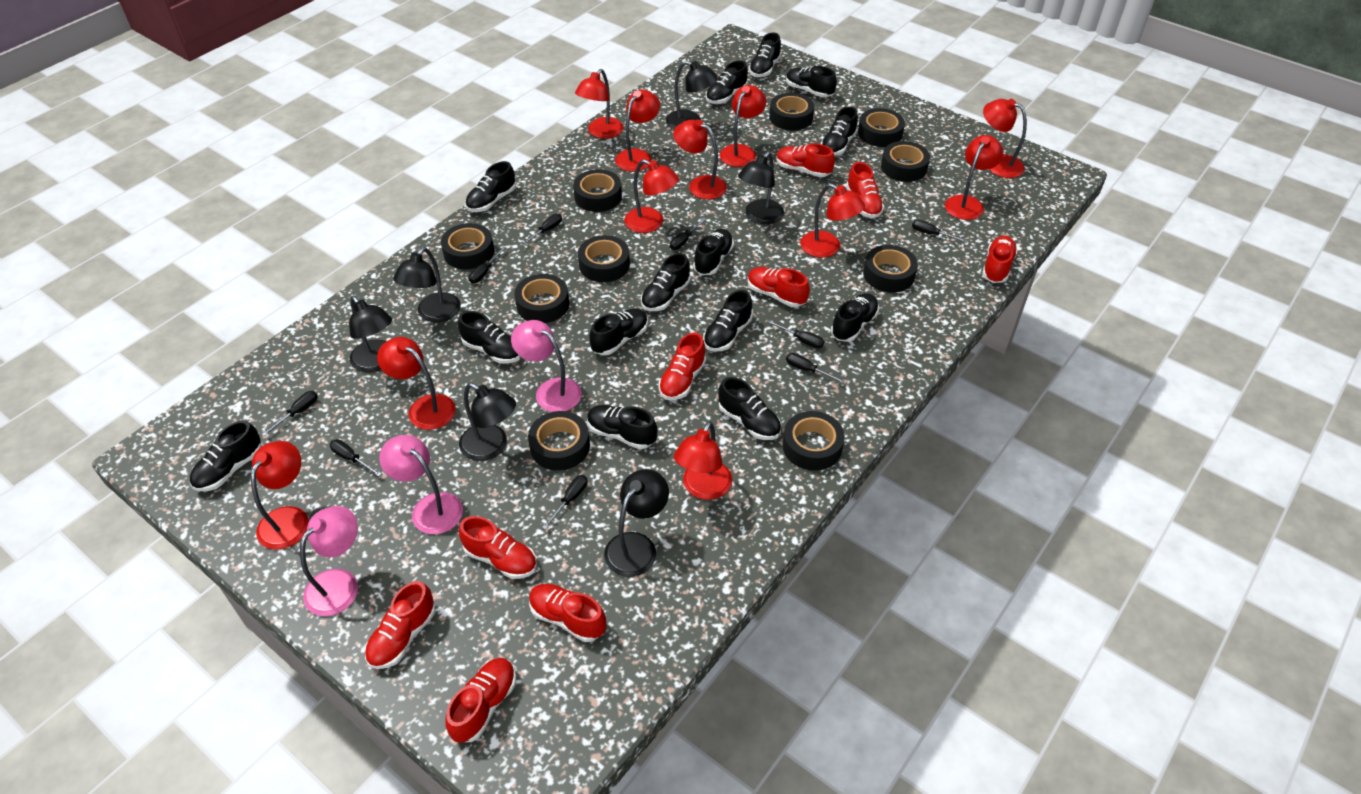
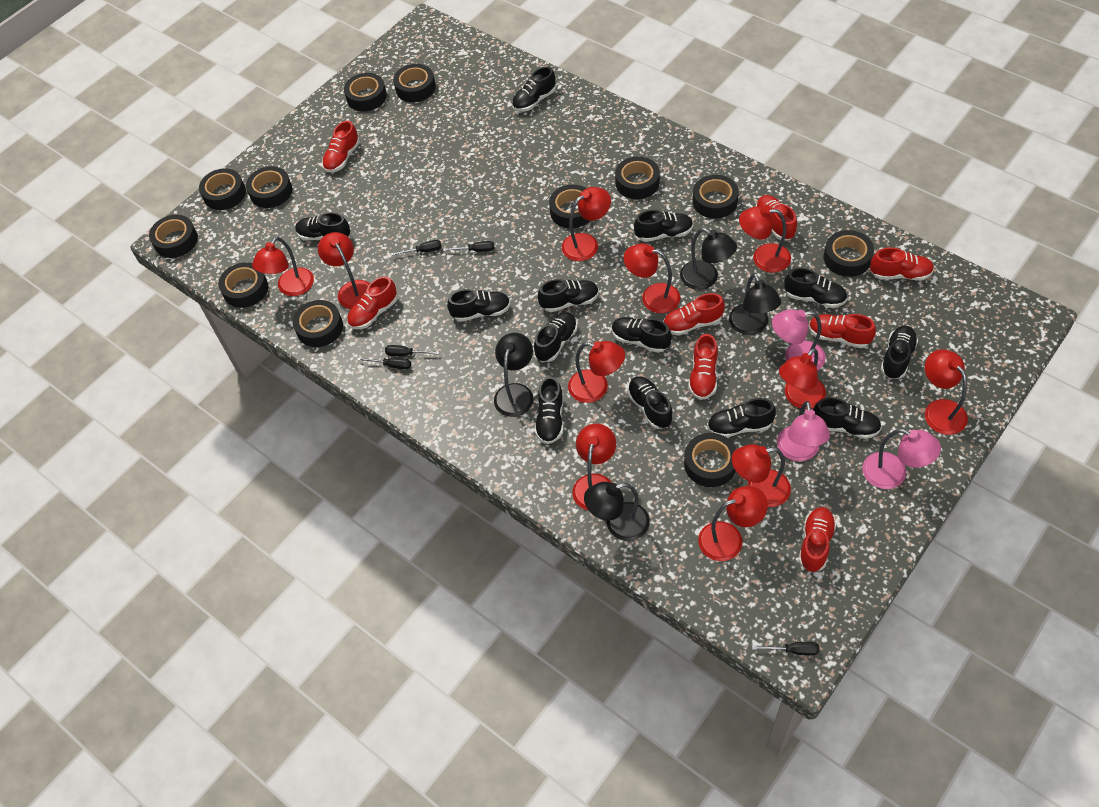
black lamp: [349,296,392,372] [393,247,461,322] [459,383,516,461] [604,469,669,577] [666,61,718,129] [738,152,784,224] = 6 -> [494,333,533,417] [584,482,650,541] [680,228,737,290] [729,273,781,335] = 4
black screwdriver: [262,391,318,436] [330,439,382,476] [468,246,506,284] [520,213,562,246] [542,475,587,529] [670,217,707,250] [767,320,824,349] [786,353,845,383] [912,220,967,242] = 9 -> [358,357,411,370] [385,345,439,356] [391,240,442,256] [443,241,494,252] [752,642,820,655] = 5
black shoe: [190,421,261,491] [458,311,521,364] [465,161,516,212] [587,405,658,449] [589,309,648,355] [641,253,690,311] [693,229,734,275] [703,290,752,352] [706,61,748,104] [718,377,781,440] [749,32,781,77] [786,66,837,97] [821,106,858,156] [831,293,879,342] = 14 -> [295,212,350,241] [447,289,510,322] [512,67,556,112] [534,312,577,362] [535,376,564,444] [538,279,599,312] [612,317,672,353] [627,376,673,429] [634,210,693,242] [707,398,776,438] [784,268,847,308] [813,397,881,439] [881,326,918,379] = 13
black tape: [441,223,494,269] [514,274,569,323] [528,411,590,471] [573,169,622,212] [578,235,630,282] [769,93,814,130] [783,411,845,471] [858,108,905,147] [863,245,918,292] [881,141,930,182] = 10 -> [149,215,198,258] [199,169,246,210] [219,262,268,308] [246,166,292,208] [293,300,343,347] [344,73,387,111] [393,64,436,102] [549,185,590,228] [615,156,660,199] [684,433,736,487] [693,175,739,219] [824,230,874,277] = 12
red shoe: [365,581,435,669] [445,658,516,743] [459,516,537,579] [529,584,606,642] [659,332,706,400] [748,267,810,307] [776,143,835,177] [846,162,884,218] [982,236,1018,283] = 9 -> [322,121,360,172] [347,276,397,329] [663,293,725,335] [688,334,718,400] [756,195,797,240] [799,507,837,572] [809,314,876,348] [870,247,934,281] = 8

